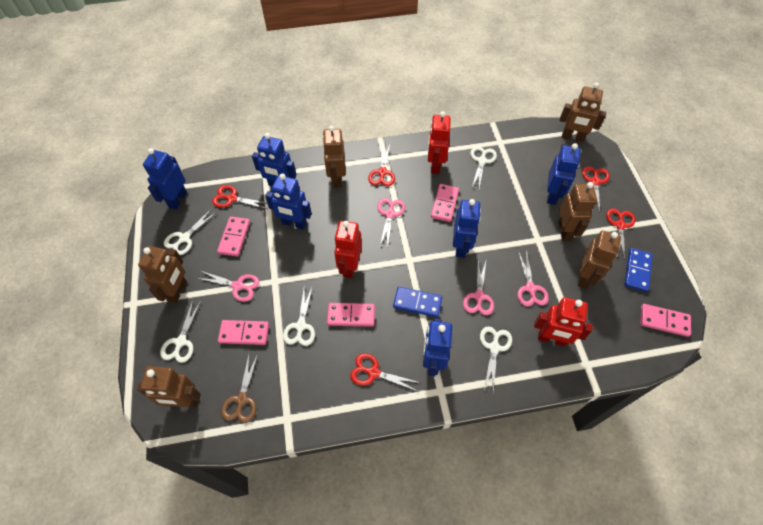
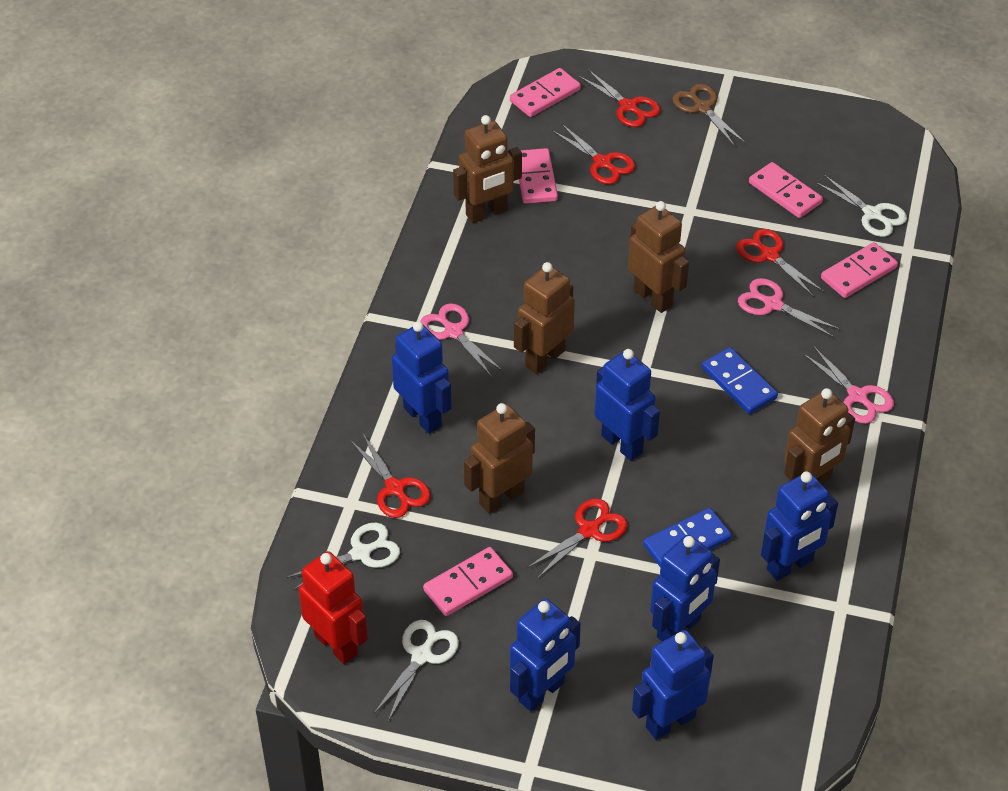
brown robot: [137,366,201,407] [138,246,187,303] [323,126,346,188] [558,182,597,241] [559,82,606,143] [578,231,621,289] = 6 -> [453,115,522,223] [464,403,535,514] [514,262,575,374] [628,201,689,313] [784,388,855,484] = 5
pink scissors: [197,271,259,302] [377,198,405,246] [463,261,494,315] [518,250,549,306] = 4 -> [420,303,503,377] [738,278,840,337] [803,346,894,424] = 3
red robot: [334,221,362,278] [428,111,451,174] [534,297,593,347] = 3 -> [299,551,368,664] = 1
white scissors: [160,300,201,363] [164,208,217,255] [283,285,315,346] [471,146,497,188] [480,326,512,392] = 5 -> [286,523,400,590] [374,620,459,721] [815,175,907,237] = 3

